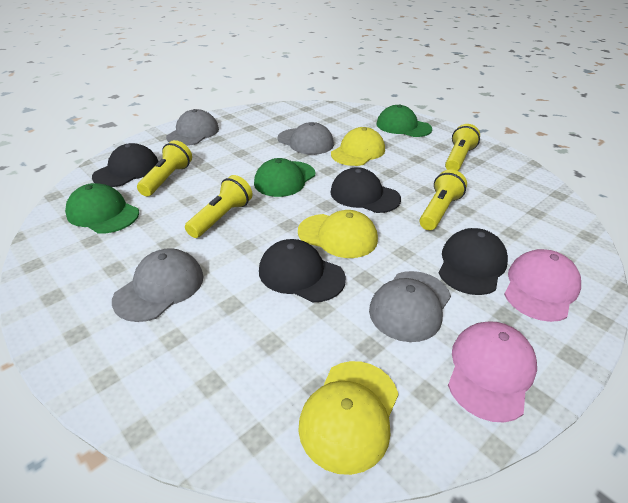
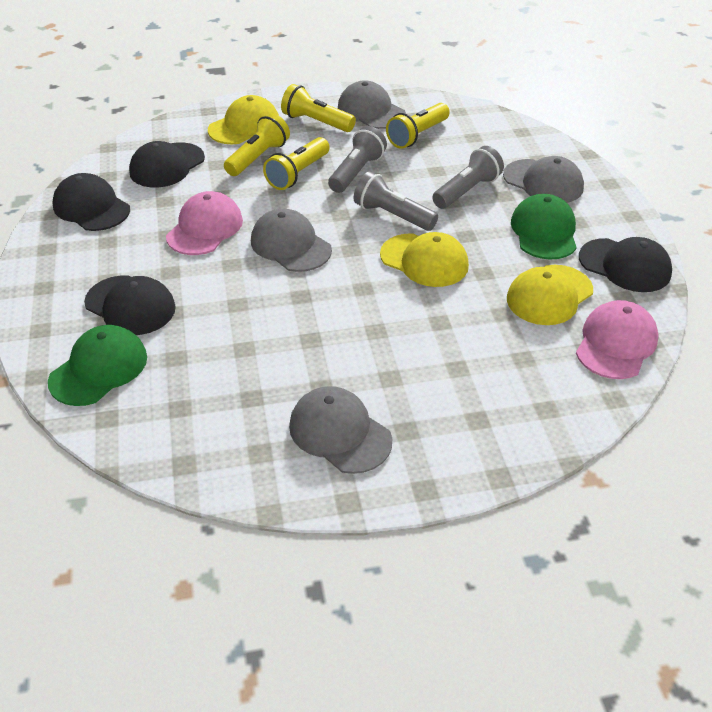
green cap: [65,183,139,234] [254,158,315,197] [376,104,432,137] = 3 -> [48,325,147,406] [511,194,577,260] = 2
grey flashlight: none = 0 -> [328,126,387,193] [354,171,438,231] [432,146,504,209] = 3

